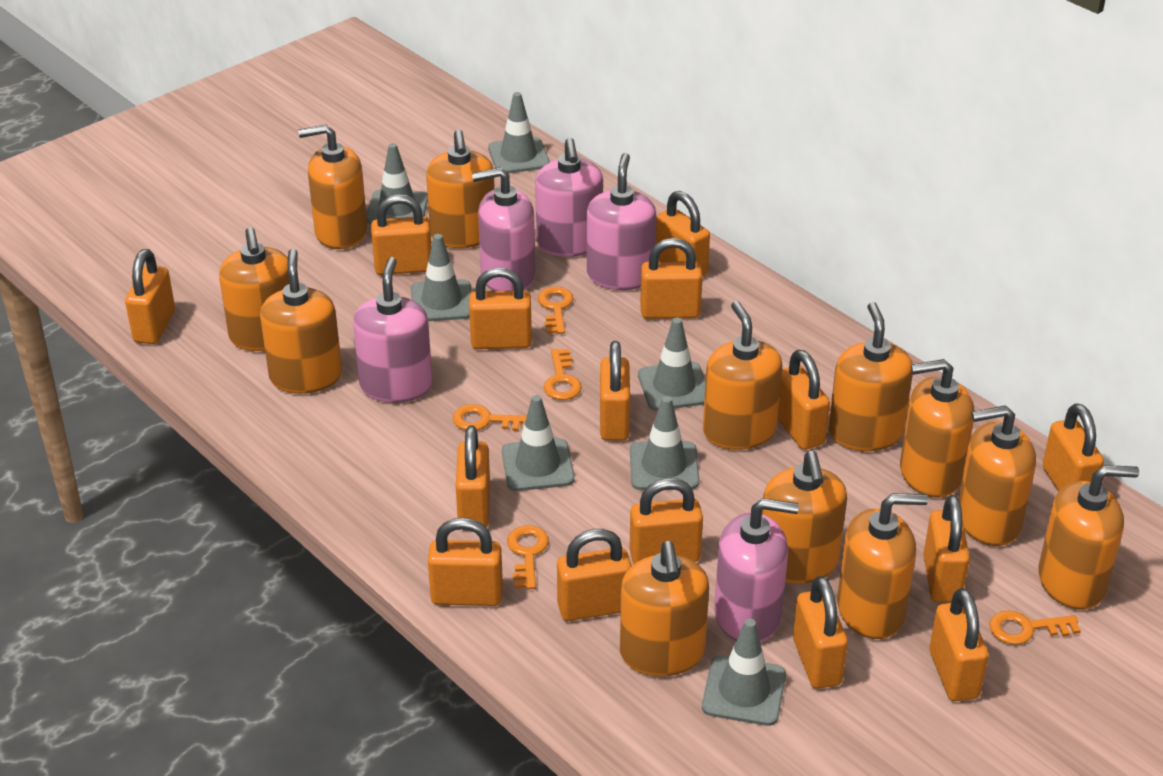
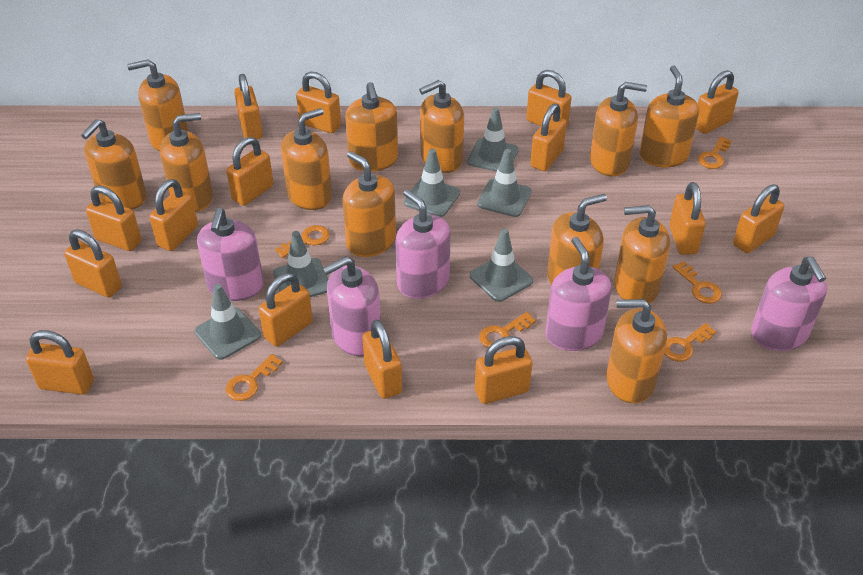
grey traffic cone: [366,143,428,224] [411,234,472,321] [488,92,550,173] [502,395,575,491] [630,396,699,490] [638,317,706,411] [702,618,786,726] = 7 -> [194,284,261,360] [273,231,328,297] [404,149,460,217] [467,107,519,172] [470,229,533,302] [477,149,531,217] = 6
orange key: [453,404,527,431] [507,525,549,589] [538,287,574,334] [544,349,582,400] [989,610,1081,645] = 5 -> [226,354,283,401] [275,225,330,258] [479,312,536,348] [664,323,716,361] [673,261,722,304] [698,137,732,169] = 6

